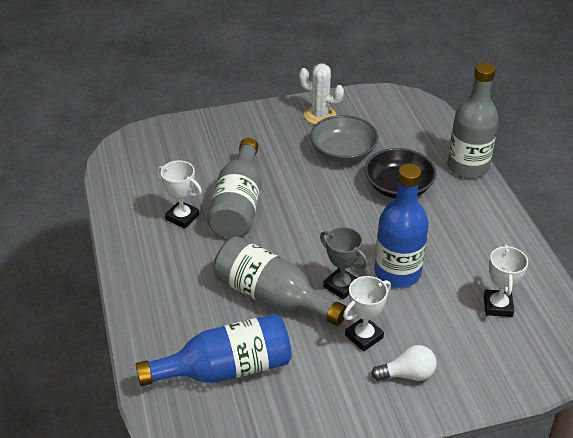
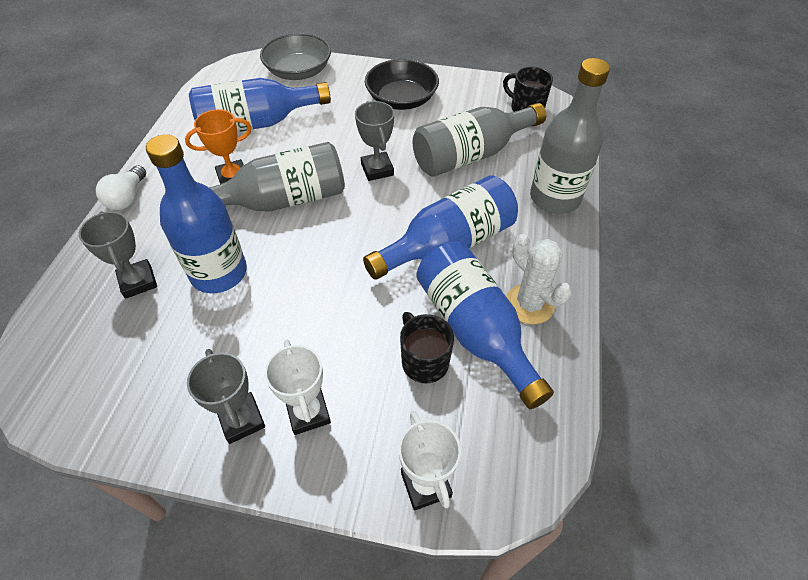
black mug: none = 0 -> [400,312,454,383] [503,67,553,112] = 2
blue bottle: [135,314,292,386] [374,164,429,287] = 2 -> [146,134,247,293] [189,78,331,132] [363,175,518,280] [416,242,554,409] = 4
grey trophy: [320,227,368,300] = 1 -> [79,211,157,299] [187,349,265,444] [355,101,394,181] = 3
orange trophy: none = 0 -> [185,109,252,184] = 1
white trophy: [156,160,202,229] [343,276,391,352] [484,245,528,317] = 3 -> [265,340,331,435] [399,411,461,510] = 2

